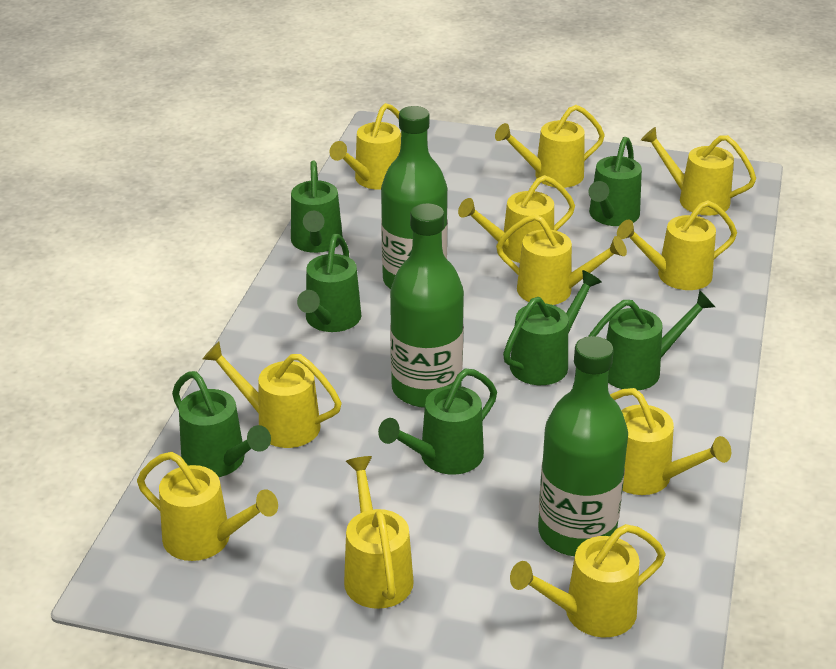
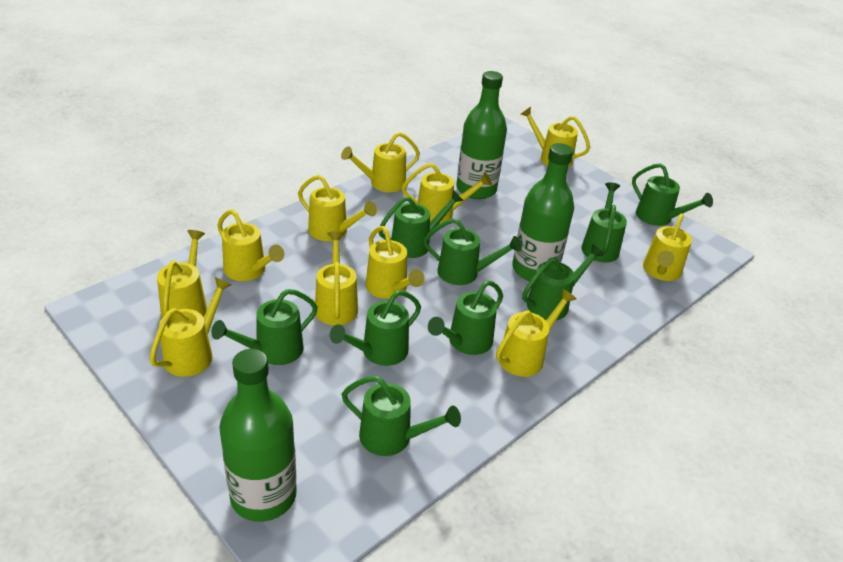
green watering can: [172,371,271,477] [291,160,343,253] [297,234,361,332] [378,369,497,475] [503,270,602,385] [589,137,642,226] [589,290,715,390] = 7 -> [211,289,318,365] [330,290,421,366] [341,376,461,456] [379,190,464,258] [423,218,522,285] [428,281,503,355] [522,244,604,320] [581,182,627,262] [632,163,713,226] = 9

